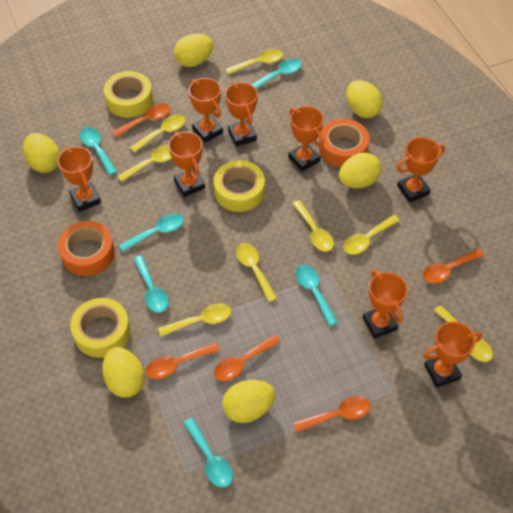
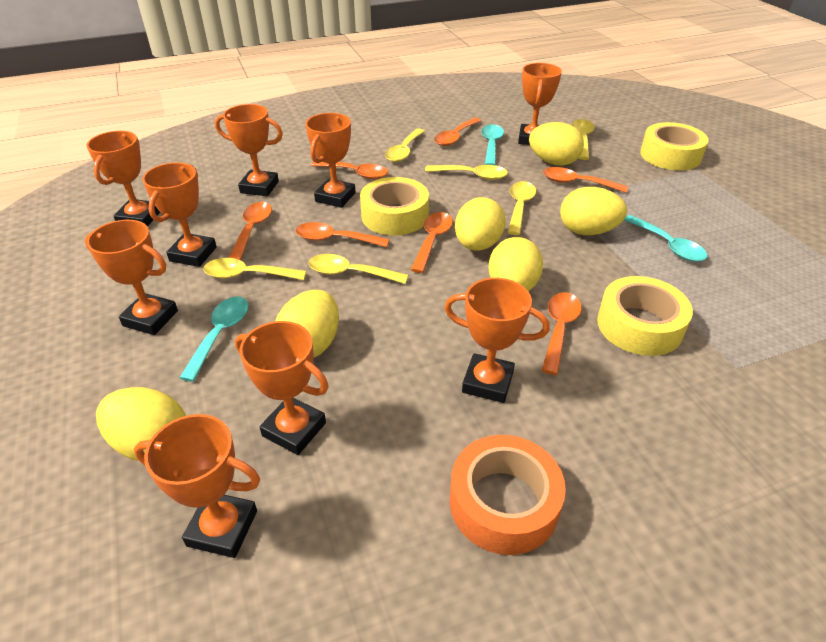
orange spoon: [112,103,171,137] [145,343,220,379] [214,335,281,381] [293,396,371,432] [423,249,485,284] = 5 -> [229,202,272,260] [295,222,390,247] [311,161,388,179] [411,212,453,273] [434,118,481,146] [541,292,582,375] [543,167,628,193] = 7
orange tape: [58,221,115,276] [319,119,370,168] = 2 -> [450,435,566,555] = 1
orange trophy: [58,146,101,212] [168,131,205,197] [189,78,223,143] [225,82,258,146] [288,106,324,172] [363,270,408,339] [397,137,445,203] [423,322,482,388] = 8 -> [85,220,178,335] [87,131,160,227] [134,414,260,558] [142,162,217,267] [215,104,283,196] [235,321,329,455] [305,113,356,208] [444,278,550,403] [518,63,562,145] = 9
turquoise spoon: [80,127,117,175] [119,213,184,252] [133,255,169,313] [184,418,233,488] [251,58,302,89] [295,264,338,326] = 6 -> [179,297,248,382] [481,124,504,165] [624,215,707,262] = 3
yellow spoon: [117,145,172,182] [130,114,186,153] [158,303,231,337] [225,49,283,74] [236,243,277,302] [292,200,334,252] [344,215,400,254] [434,305,493,362] = 8 -> [203,258,306,280] [308,254,408,284] [385,129,425,162] [425,165,508,180] [507,181,536,235] [572,119,595,160] = 6

